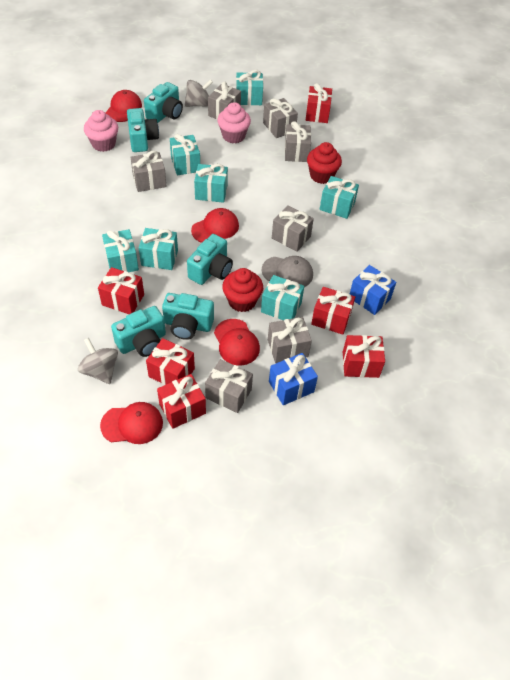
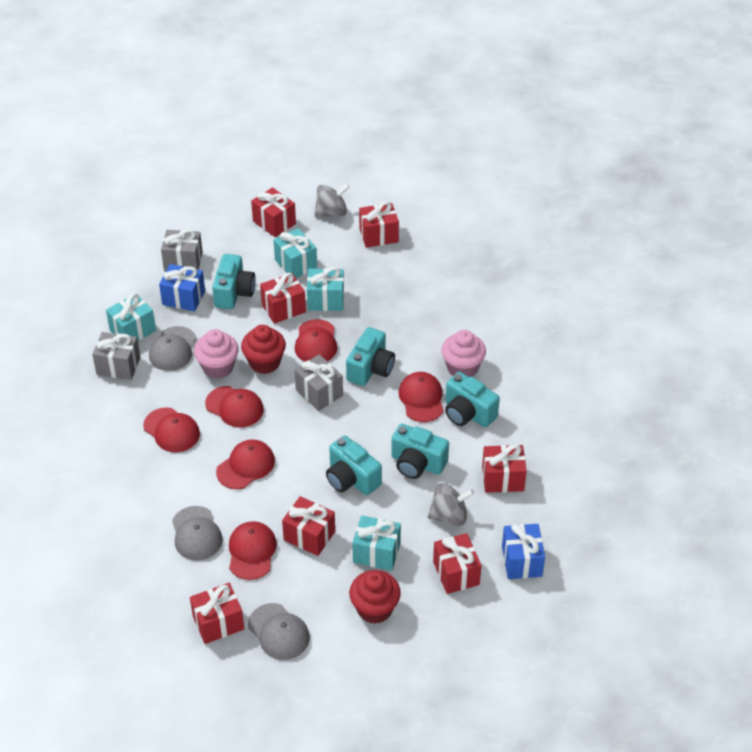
grey cap: [261,256,313,287] = 1 -> [149,326,196,371] [172,506,223,560] [248,603,310,660] = 3
grey gift: [130,150,167,192] [205,359,253,413] [208,81,241,120] [263,98,298,138] [268,317,312,363] [272,205,314,252] [285,121,311,162] = 7 -> [92,332,141,380] [161,229,203,271] [295,354,343,411] = 3
red cap: [100,402,163,444] [105,90,142,122] [191,208,239,243] [214,319,260,366] = 4 -> [143,407,200,452] [205,386,264,427] [216,440,275,489] [229,521,277,580] [295,319,337,362] [399,372,444,422] = 6
red gift: [98,267,144,314] [146,338,195,385] [157,374,206,429] [306,83,332,123] [311,287,355,335] [343,335,385,378] = 6 -> [190,583,244,644] [251,187,296,237] [260,273,306,324] [282,496,335,556] [359,201,399,248] [433,533,481,594] [482,444,527,493] = 7
turquoise gift: [102,229,139,272] [139,228,178,270] [170,134,200,175] [194,164,228,203] [236,70,263,105] [261,275,304,320] [320,176,359,219] = 7 -> [106,294,156,341] [273,228,317,278] [307,267,344,311] [353,516,401,571] = 4

